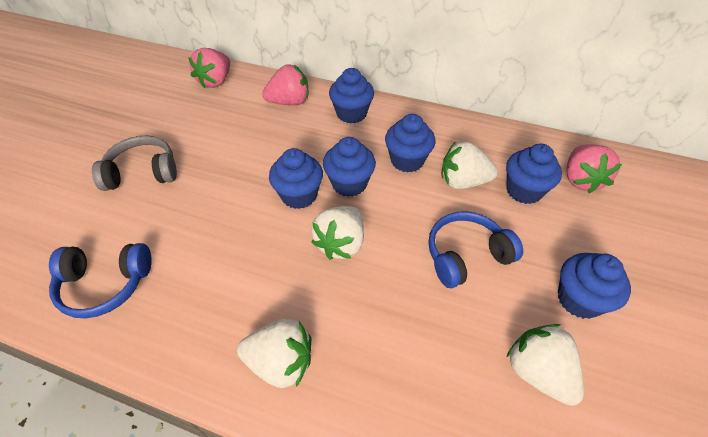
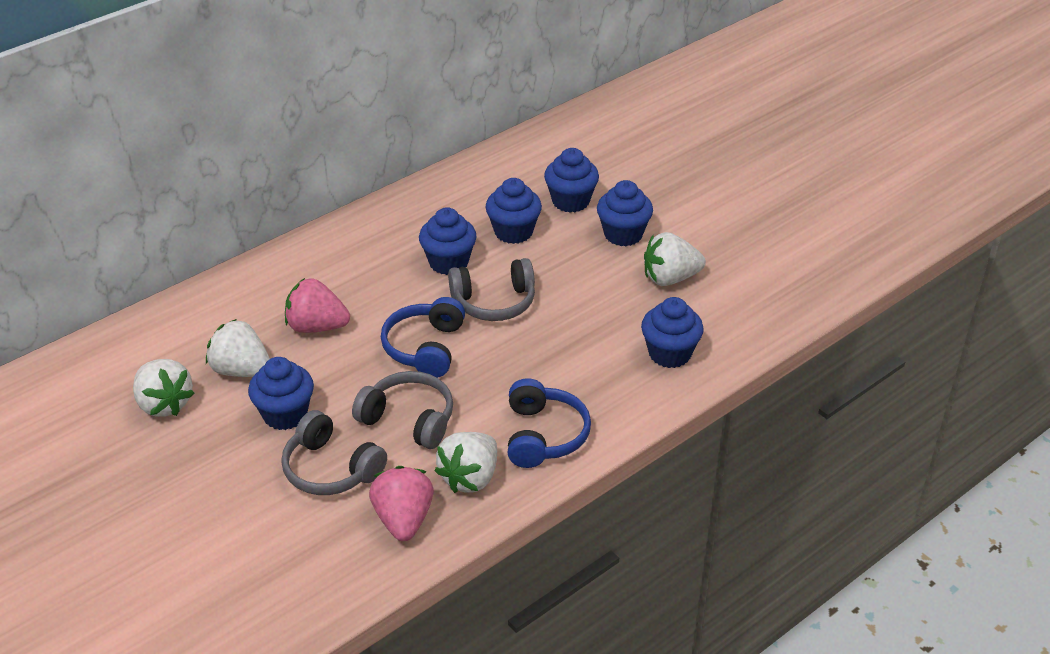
grey headphones: [92,136,177,191] = 1 -> [281,410,387,495] [352,371,453,449] [448,258,535,321] = 3
pink strawberry: [189,48,230,88] [262,64,308,105] [566,144,622,193] = 3 -> [285,278,350,333] [369,466,434,541] = 2

